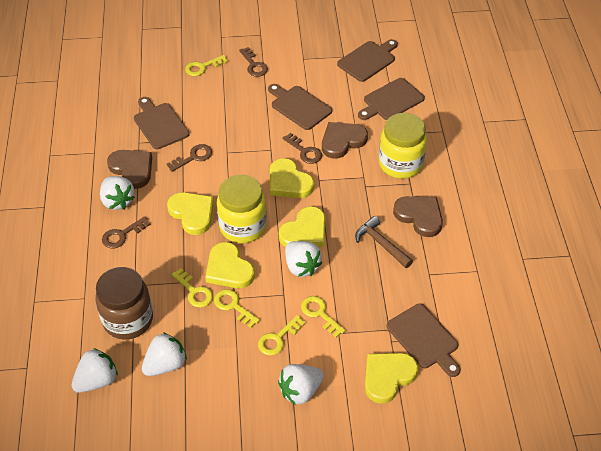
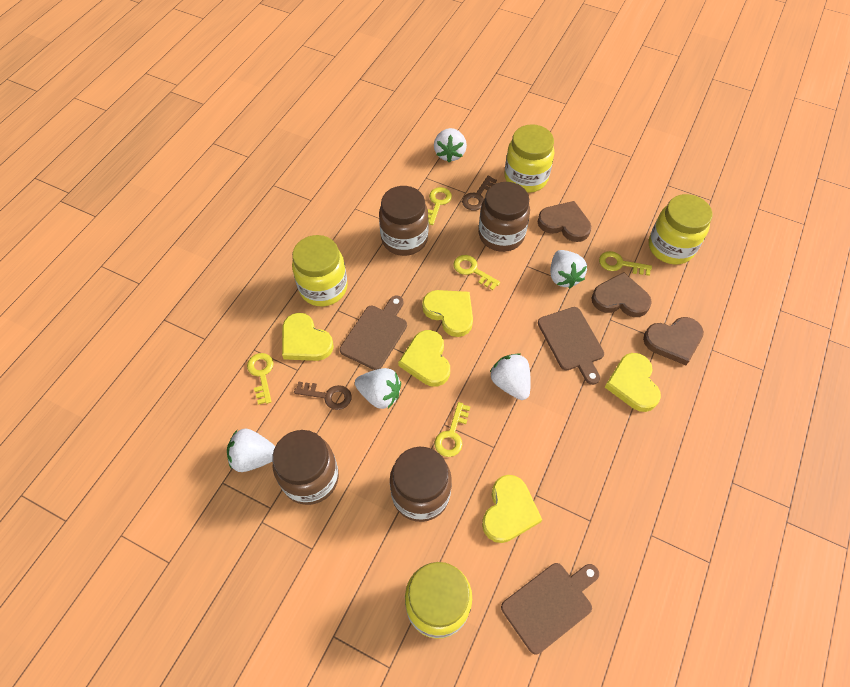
brown cutting board: [134,97,190,149] [268,84,332,130] [337,39,398,82] [358,78,425,120] [387,304,461,377] = 5 -> [340,295,407,370] [501,563,599,654] [538,307,604,385] = 3
brown hammer: [355,216,413,268] = 1 -> none = 0
brown jar: [95,267,153,339] = 1 -> [272,430,339,505] [379,186,429,256] [390,447,452,522] [479,182,530,252] = 4
brown key: [102,216,151,249] [167,144,212,172] [239,47,268,77] [283,133,322,164] = 4 -> [294,382,352,410] [462,176,497,210] = 2
yellow jar: [217,175,267,243] [379,113,427,179] = 2 -> [292,235,348,306] [405,562,472,639] [505,124,554,193] [649,194,712,265] = 4

